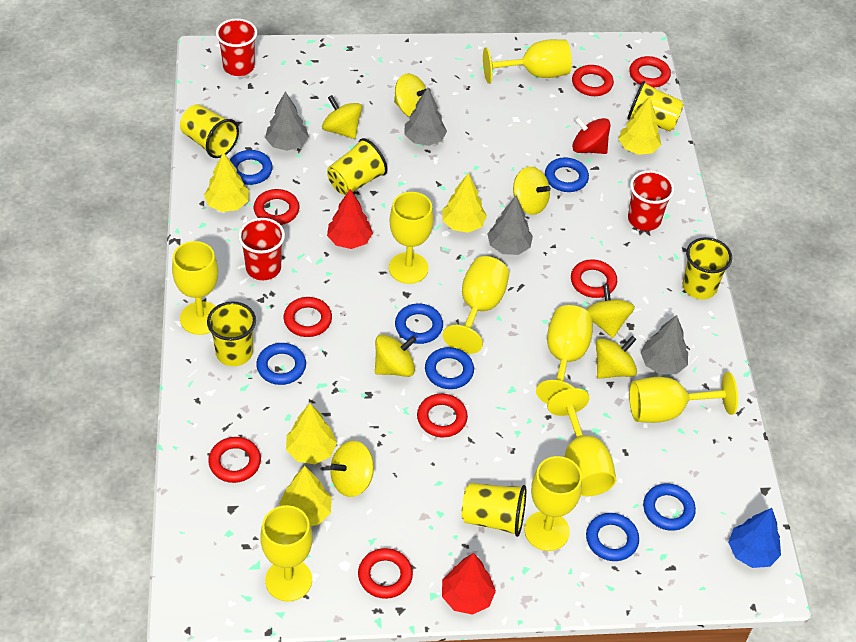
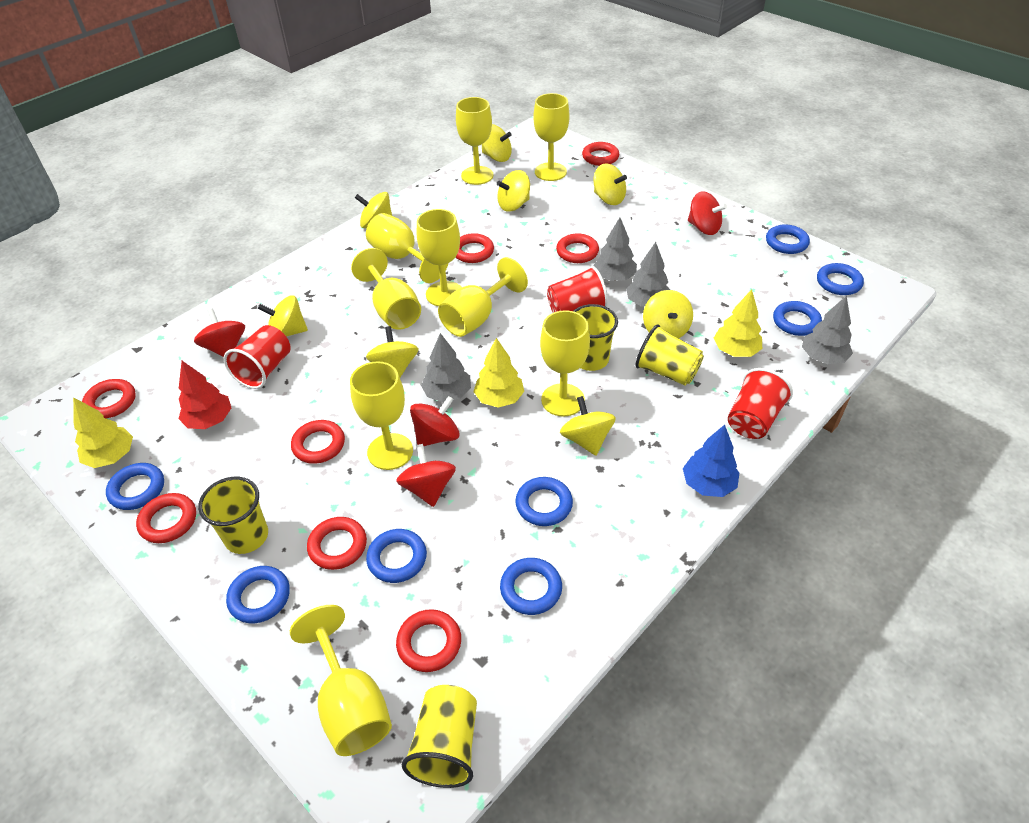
blue ring: [230,150,273,185] [256,343,306,385] [395,304,443,344] [425,347,474,389] [545,157,589,192] [586,513,639,561] [643,483,696,531] = 7 -> [106,463,164,510] [226,566,290,623] [366,529,427,583] [500,558,562,615] [515,477,573,526] [766,224,810,254] [773,301,822,336] [817,263,864,295] = 8
red spinning top: [572,117,611,154] = 1 -> [194,308,245,357] [396,444,456,507] [410,396,459,446] [688,191,727,235] = 4
red tree: [327,189,373,249] [442,553,496,615] = 2 -> [179,361,231,429] = 1
yellow cup: [180,104,239,158] [207,301,256,366] [327,138,388,195] [461,483,526,537] [627,81,684,131] [683,237,732,299] = 6 -> [198,477,268,554] [402,685,477,788] [574,304,618,371] [635,324,704,386] = 4
yellow spinning top: [322,95,362,139] [330,441,374,497] [375,334,416,377] [394,73,431,117] [513,167,551,215] [586,284,635,338] [596,336,637,379] = 7 -> [258,295,308,337] [355,192,392,228] [366,326,419,377] [482,124,512,162] [497,170,530,212] [560,396,616,456] [594,163,627,205] [643,290,693,339] = 8
yellow tree: [204,152,249,212] [279,466,332,526] [286,403,337,464] [442,173,487,233] [618,97,661,155] = 5 -> [73,397,133,468] [473,338,524,408] [714,289,762,357] = 3

